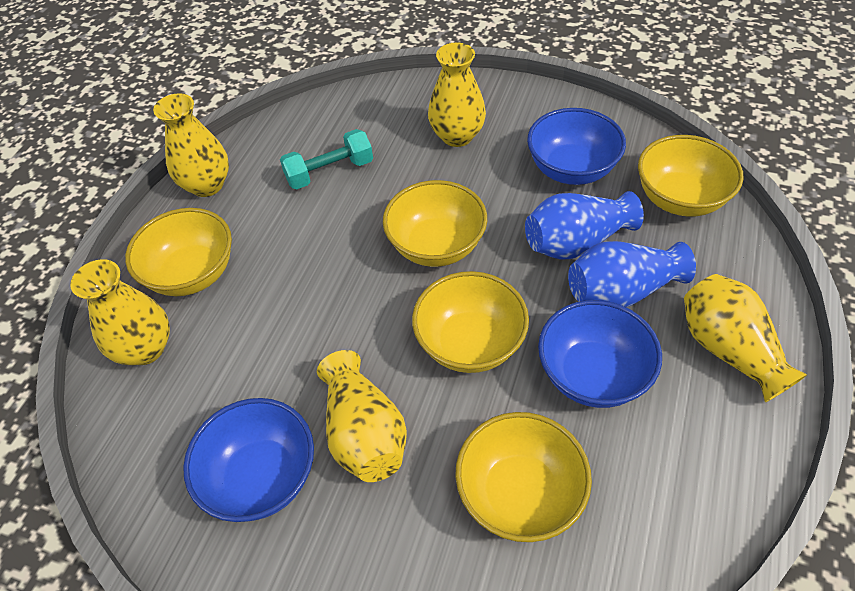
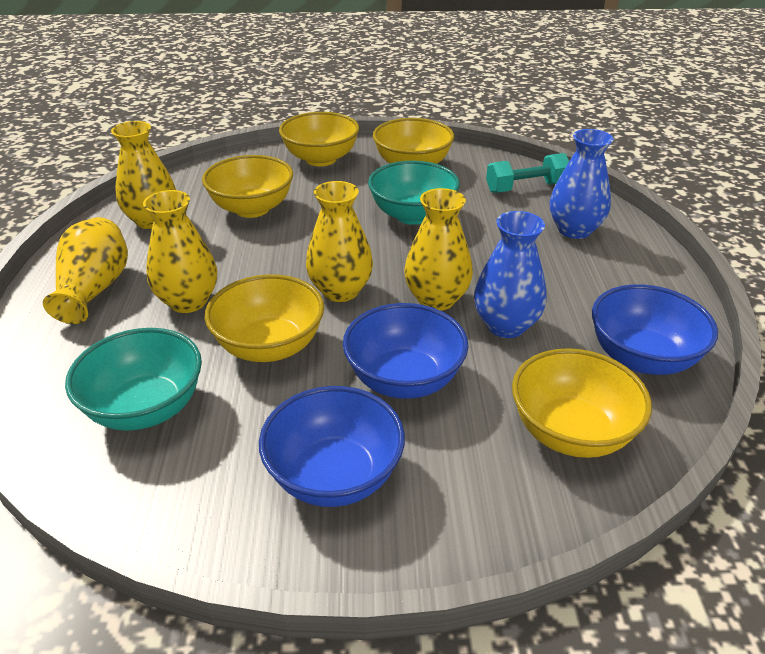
turquoise bowl: none = 0 -> [65,328,202,431] [368,161,460,225] = 2

